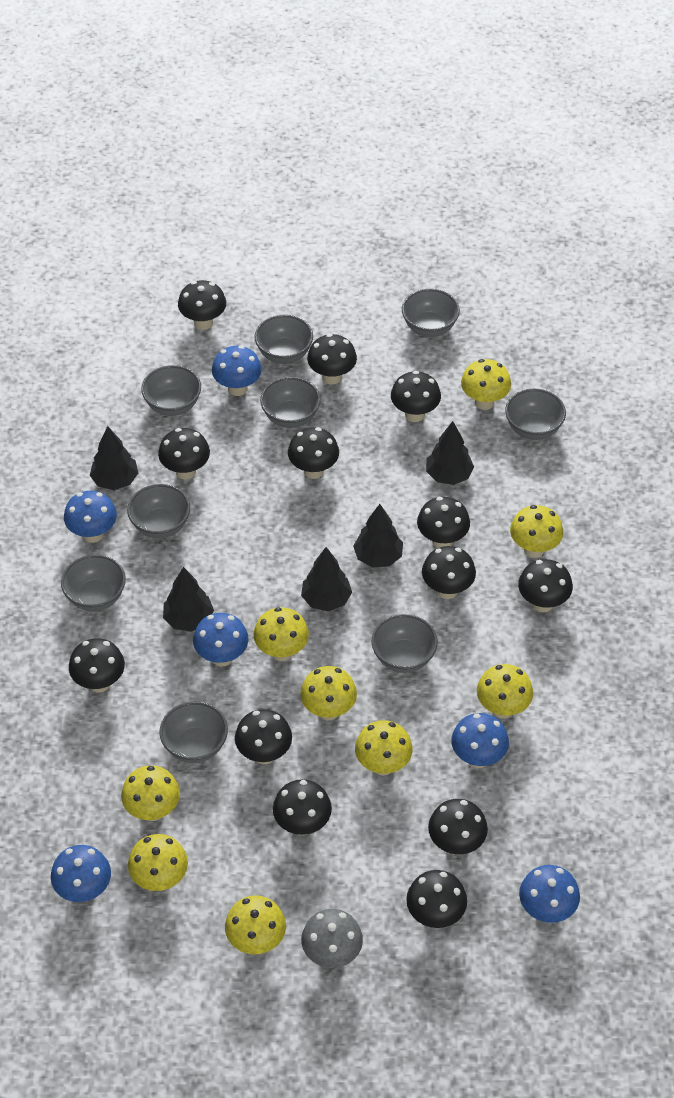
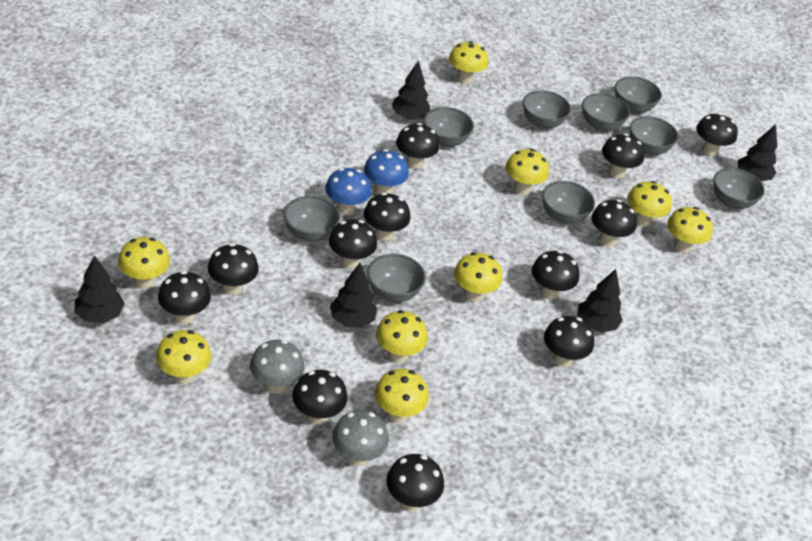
black mushroom: [69,638,125,692] [158,428,210,480] [178,280,226,330] [235,709,292,764] [273,779,332,836] [288,427,339,479] [307,334,357,385] [391,371,441,422] [406,870,467,928] [417,497,470,548] [422,546,476,599] [428,799,488,855] [518,559,573,612] = 13 -> [158,271,211,324] [208,243,259,295] [292,370,348,425] [329,219,377,269] [364,193,410,242] [386,454,444,511] [396,123,440,169] [532,250,579,300] [544,316,594,367] [591,200,637,247] [602,134,644,178] [696,113,738,156] = 12
blue mushroom: [51,845,111,902] [64,491,117,543] [193,613,248,667] [212,345,262,396] [451,713,509,768] [519,865,580,923] = 6 -> [325,168,371,215] [364,149,409,195] = 2
grey mushroom: [301,909,363,968] = 1 -> [250,340,305,394] [332,410,389,466] = 2

